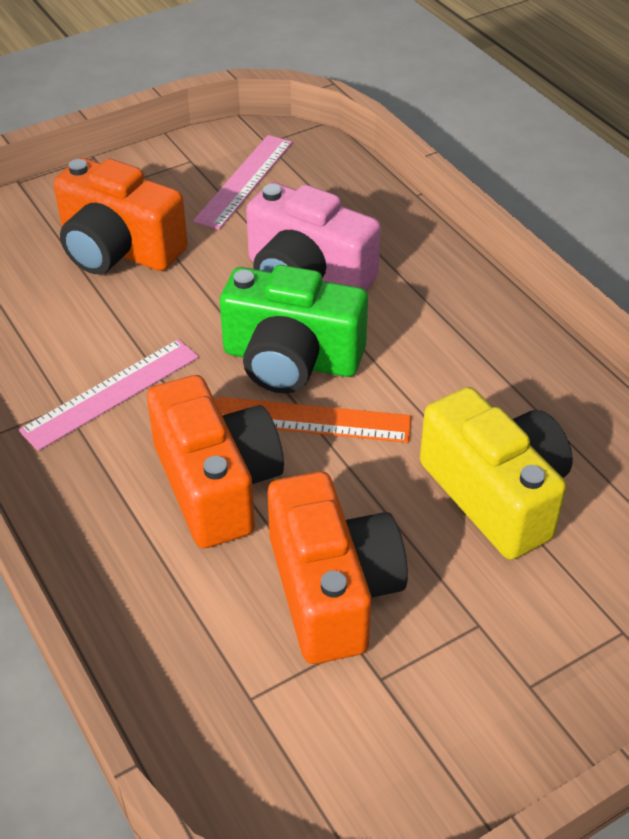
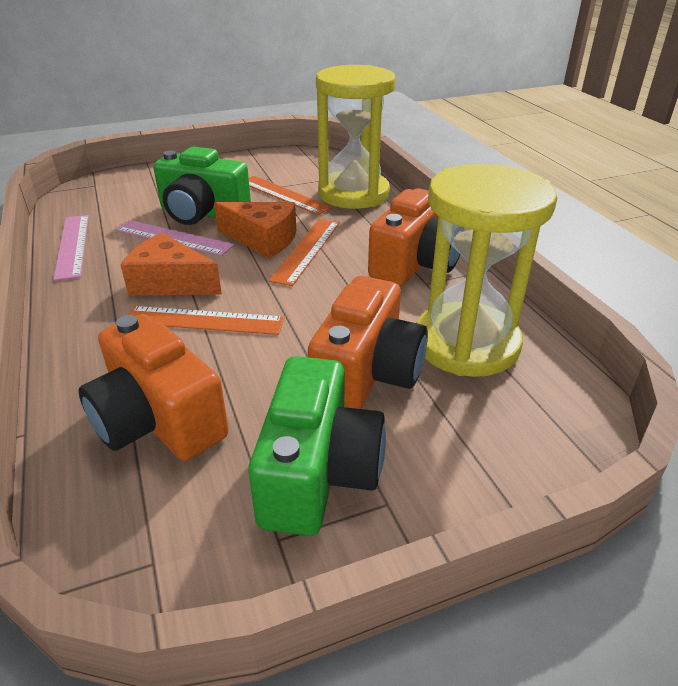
green camera: [220,265,368,393] = 1 -> [153,147,251,225] [248,356,386,536] = 2
orange cheese: none = 0 -> [121,233,222,296] [214,202,296,258] = 2
orange ruler: [216,397,412,443] = 1 -> [128,306,284,335] [249,176,332,215] [269,219,340,286] = 3
pink camera: [246,182,381,290] = 1 -> none = 0
yellow camera: [420,387,573,560] = 1 -> none = 0
yellow hourglass: none = 0 -> [316,65,396,209] [417,164,557,377] = 2

